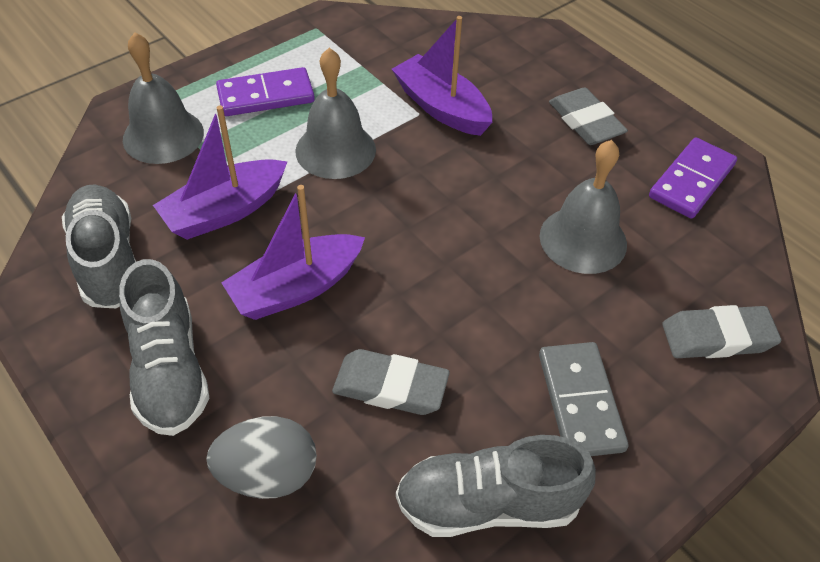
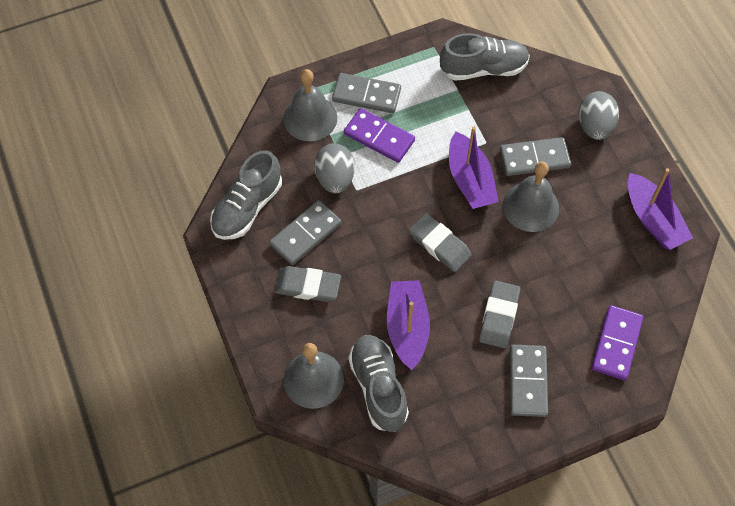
grey domino: [539,342,628,456] = 1 -> [270,200,341,265] [332,73,401,113] [500,137,571,176] [510,345,548,417] = 4
grey egg: [206,416,317,499] = 1 -> [314,143,355,193] [579,91,619,140] = 2

